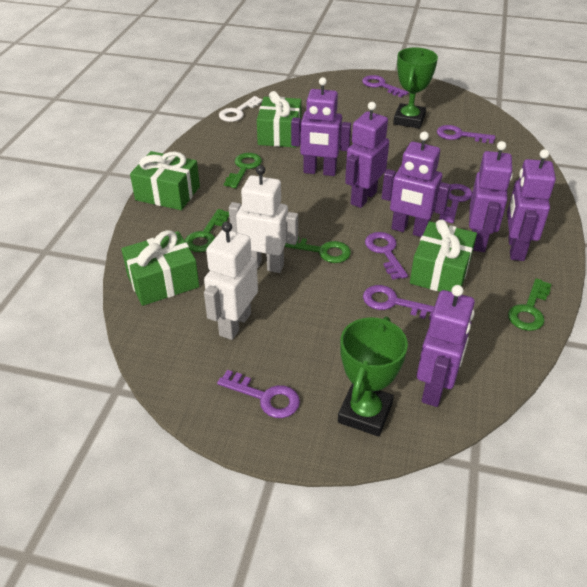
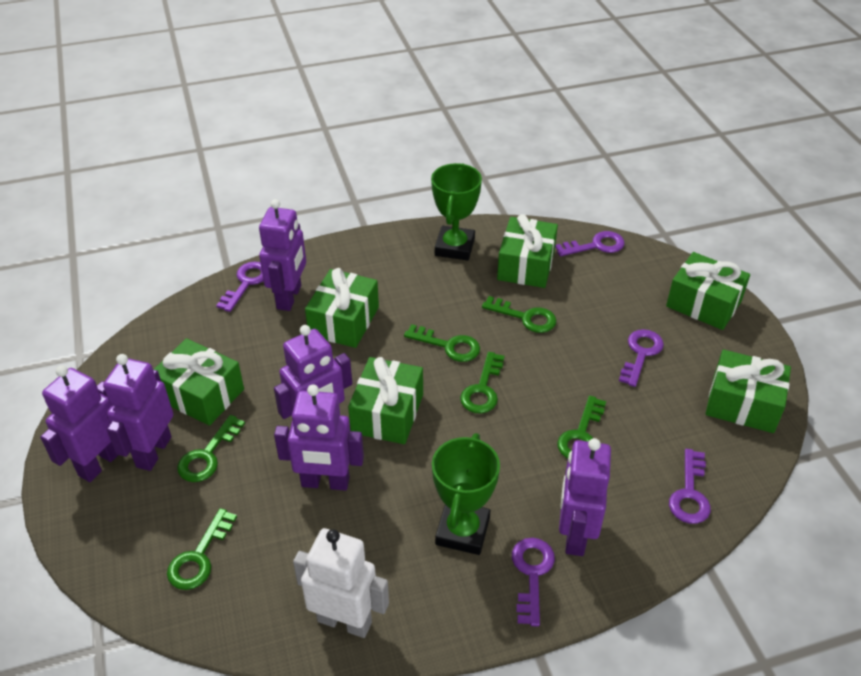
green gift: [121,230,199,306] [130,151,200,210] [257,91,302,147] [410,219,477,292] = 4 -> [154,338,244,426] [305,268,379,348] [348,357,423,444] [497,214,558,288] [666,252,750,330] [706,350,791,433] = 6
green key: [185,209,229,252] [224,153,262,188] [284,237,351,263] [508,278,552,331] = 4 -> [167,508,237,590] [177,415,245,482] [404,324,480,362] [460,352,504,414] [482,296,557,333] [557,396,606,459] = 6
purple key: [217,370,300,418] [362,75,408,97] [363,285,434,320] [365,232,408,280] [437,125,495,144] [439,184,472,223] = 6 -> [216,261,263,312] [512,538,555,627] [555,231,625,257] [619,329,664,387] [669,449,711,524] = 5
white key: [219,96,263,122] = 1 -> none = 0
white robot: [204,222,258,340] [229,165,298,273] = 2 -> [293,528,389,638] = 1

